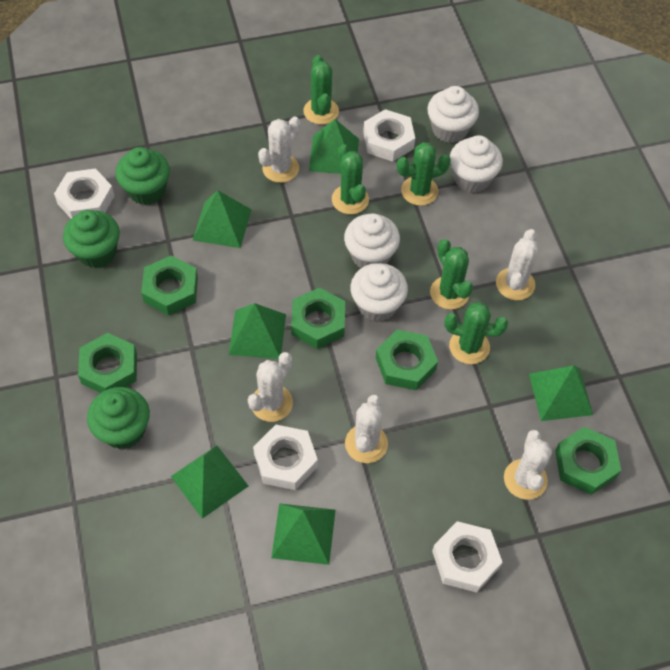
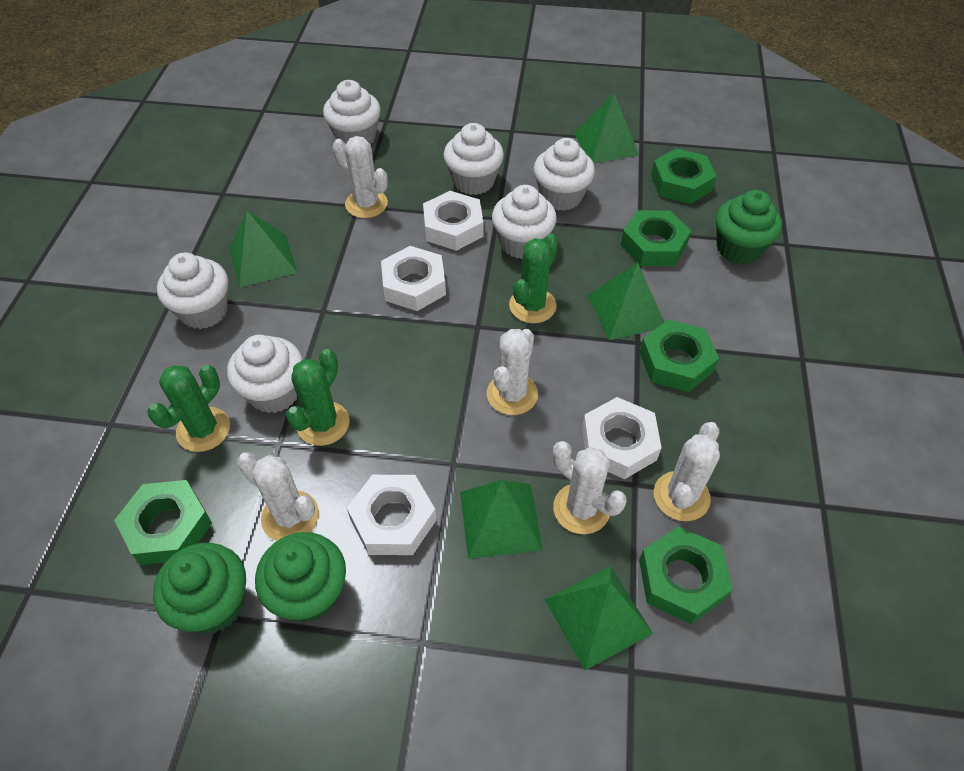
green cactus: [303,55,339,125] [332,144,369,214] [397,142,451,206] [430,239,473,309] [444,302,508,364] = 5 -> [147,365,230,452] [286,349,350,446] [509,234,558,323] = 3
green pyramid: [171,445,248,519] [193,190,252,248] [229,303,286,359] [271,503,336,565] [309,119,359,174] [529,365,593,421] = 6 -> [229,211,297,288] [460,480,542,559] [544,566,653,670] [574,93,639,164] [588,262,664,340] = 5
white cupcake: [344,213,400,268] [350,263,408,322] [427,86,479,143] [450,135,503,193] = 4 -> [157,253,228,329] [227,335,303,413] [323,80,381,145] [443,123,504,195] [492,185,557,259] [533,138,595,211] = 6

